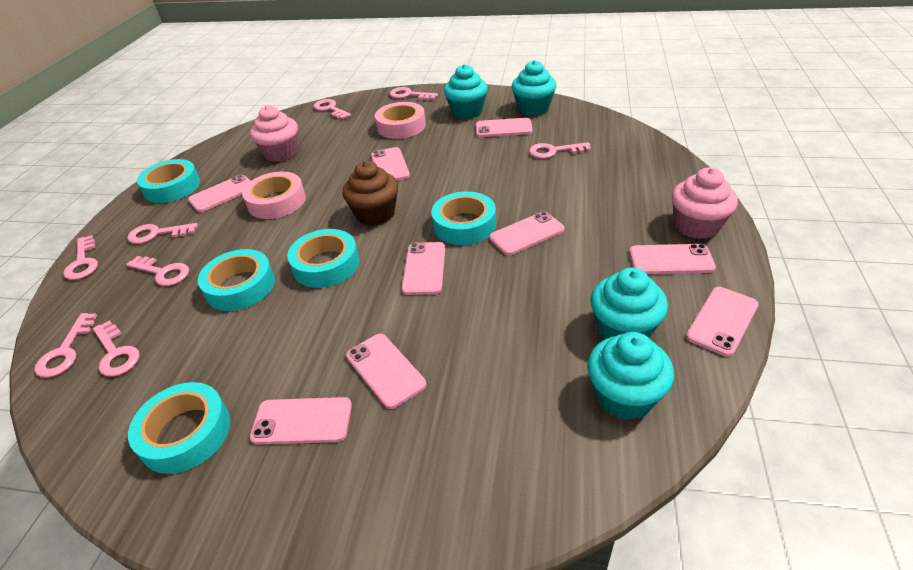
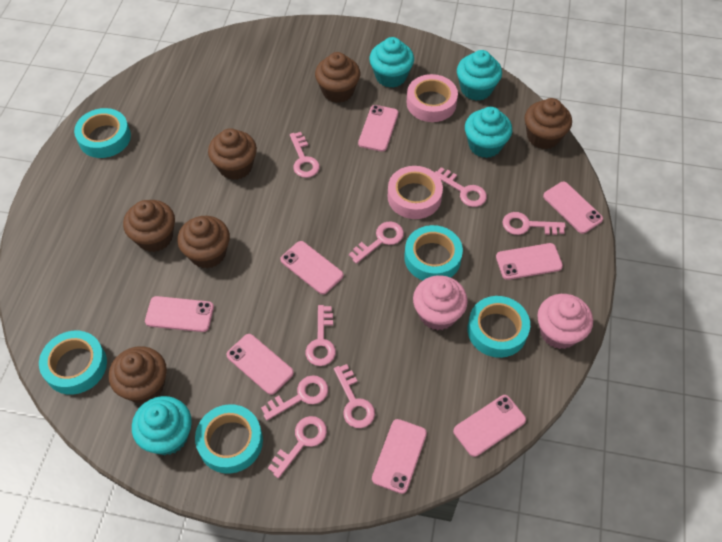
brown cupcake: [342,161,398,226] = 1 -> [109,346,167,404] [123,200,175,252] [177,216,230,268] [208,128,257,180] [315,52,360,103] [525,98,572,149] = 6
pink phone: [188,175,250,212] [250,397,352,445] [346,334,426,409] [371,147,410,181] [402,242,445,295] [476,118,533,137] [489,211,565,255] [629,244,716,274] [686,287,759,357] = 9 -> [145,296,214,332] [226,334,294,395] [280,241,343,294] [358,105,398,152] [372,419,427,494] [453,395,526,457] [496,243,563,280] [543,182,603,234] = 8

